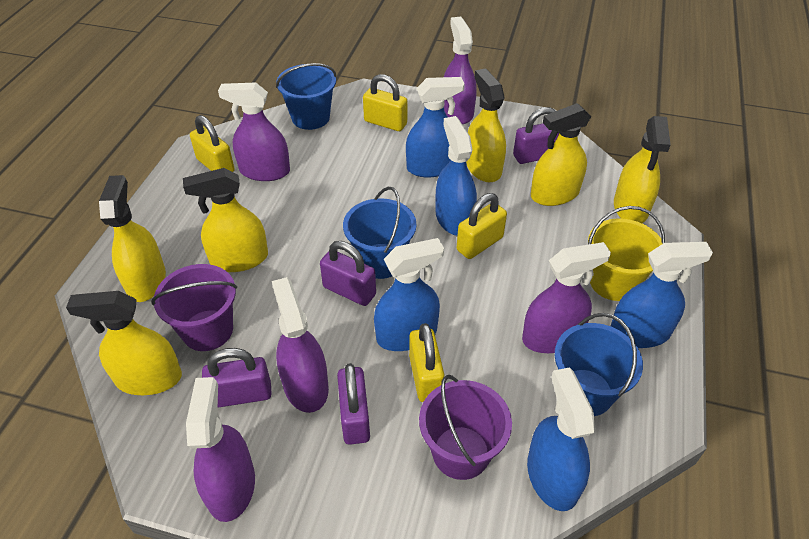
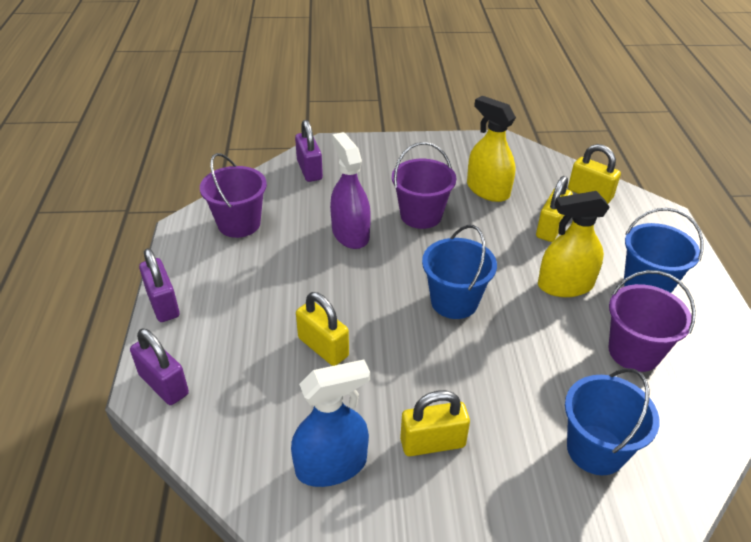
blue spray bottle: [374,238,444,351] [406,77,465,177] [436,116,477,236] [527,368,596,511] [611,242,713,348] = 5 -> [291,359,370,487] = 1
purple bucket: [151,264,237,351] [419,375,512,480] = 2 -> [200,153,267,238] [392,142,457,229] [609,270,696,372] = 3
purple padlock: [202,348,272,408] [320,241,376,306] [337,363,370,445] [513,107,559,164] = 4 -> [130,329,189,405] [139,248,179,322] [295,120,323,182] = 3
purple spray bottle: [186,377,255,522] [218,83,290,181] [272,277,329,413] [444,17,477,124] [522,242,611,353] = 5 -> [330,132,371,249] = 1
yellow bucket: [588,206,665,301] = 1 -> none = 0
yellow spray bottle: [66,291,182,395] [99,175,166,302] [183,168,268,272] [466,68,506,182] [531,103,591,206] [614,116,671,223] = 6 -> [467,95,516,202] [538,191,610,297] = 2

